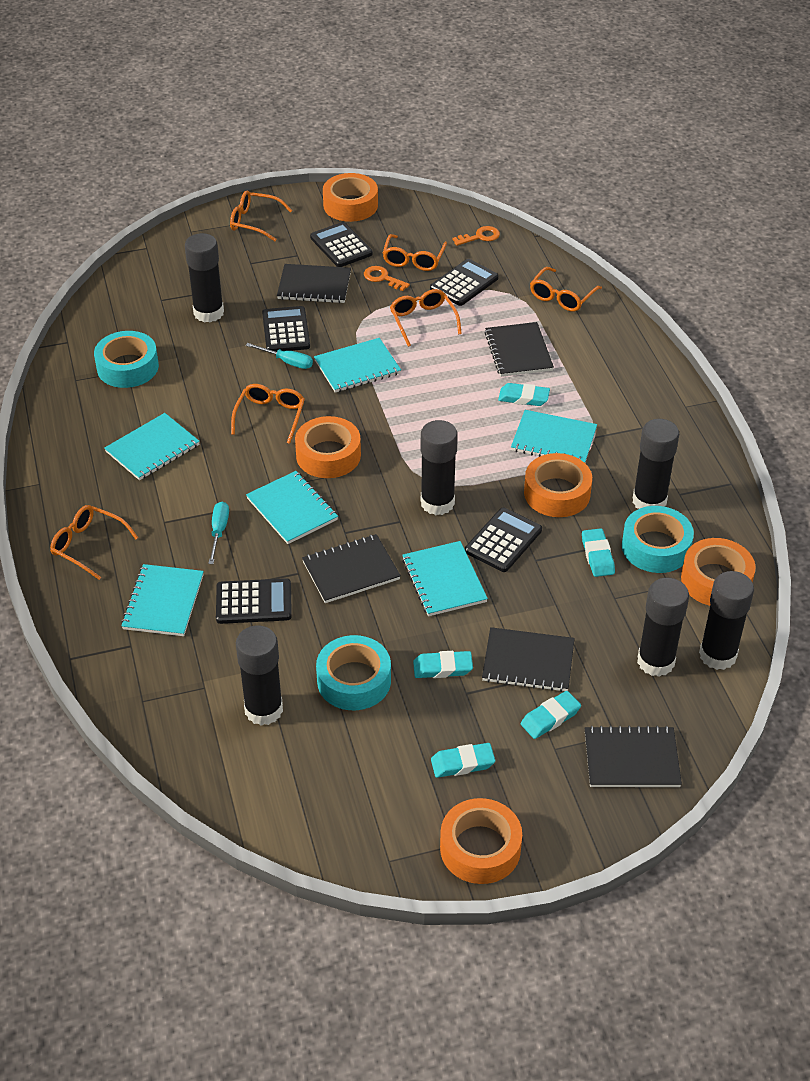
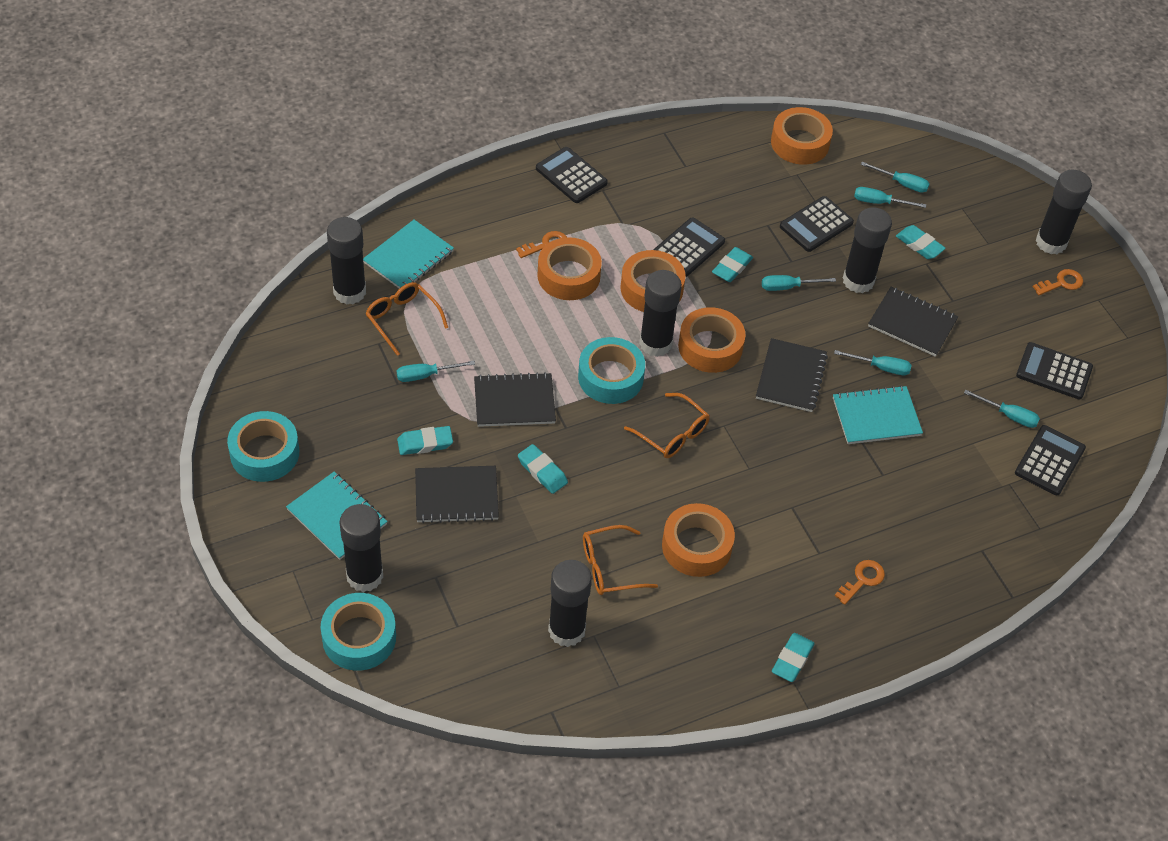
black notebook: [277,264,351,303] [302,534,401,603] [482,627,575,692] [485,322,554,377] [585,726,682,787] = 5 -> [415,466,499,523] [474,372,556,427] [756,338,828,412] [868,287,958,357] = 4
orange glasses: [50,505,138,580] [230,191,293,241] [231,384,305,444] [383,234,447,271] [390,289,462,347] [530,267,602,312] = 6 -> [365,282,448,356] [583,525,658,595] [624,393,710,458] = 3
orange key: [364,266,410,291] [452,226,500,246] = 2 -> [516,231,567,258] [835,560,885,605] [1033,269,1083,295] = 3
turquoise notebook: [104,413,200,480] [121,564,204,636] [246,471,338,544] [314,338,401,393] [402,541,488,616] [511,410,597,463] = 6 -> [286,472,388,560] [363,220,454,289] [833,385,923,444] = 3
turquoise screwdriver: [208,501,229,564] [246,343,313,369] = 2 -> [397,361,475,382] [762,275,836,291] [834,350,911,375] [854,187,926,208] [861,162,929,193] [964,389,1040,428] = 6

